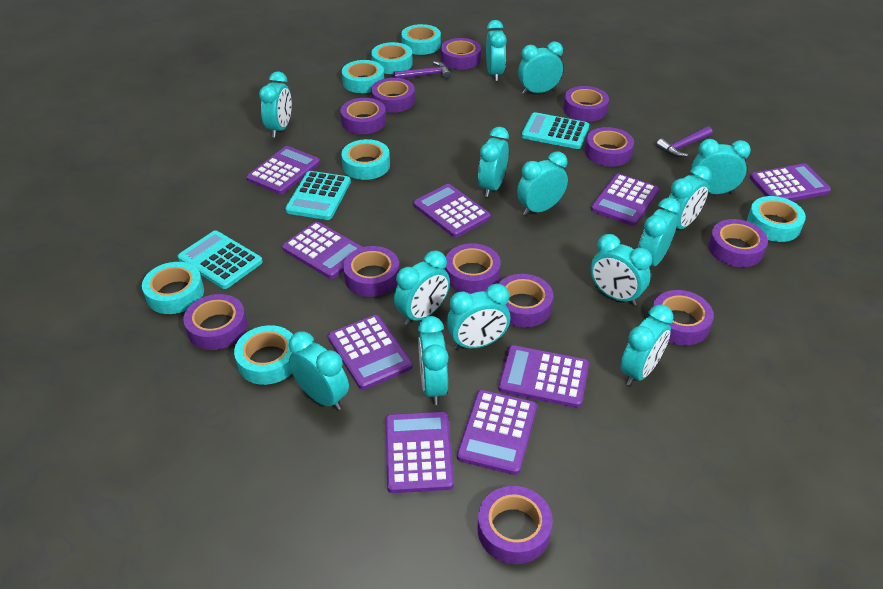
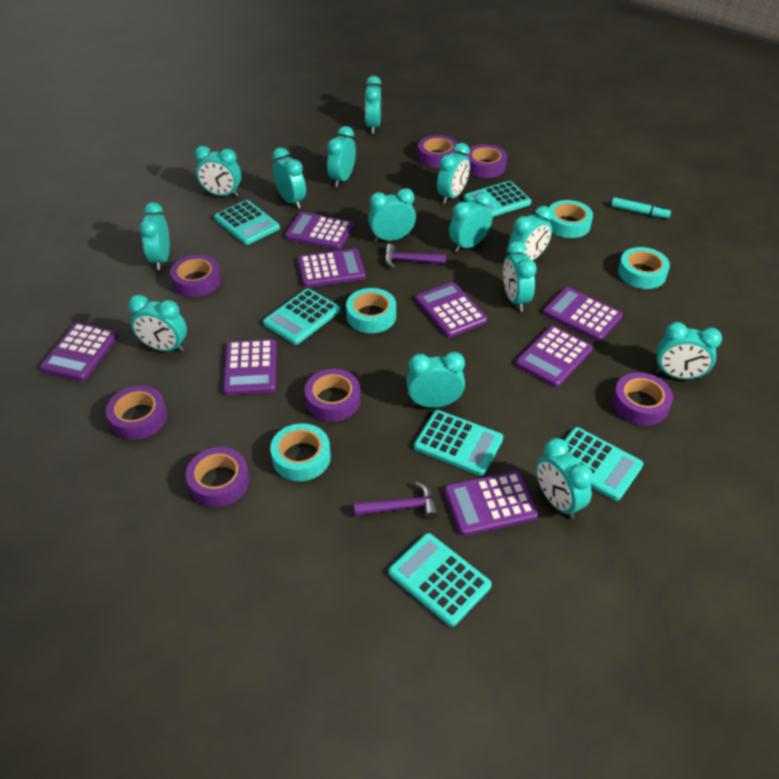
purple calculator: [246,146,320,195] [282,221,363,279] [328,315,413,390] [385,412,454,493] [413,184,491,238] [457,390,537,475] [498,345,589,408] [591,174,659,226] [750,163,831,201] = 9 -> [40,323,118,381] [223,339,277,395] [285,212,354,250] [298,249,365,287] [415,282,487,337] [444,471,538,536] [516,326,593,387] [543,287,623,341] = 8
purple tape: [183,294,247,350] [340,98,386,134] [343,246,400,297] [371,78,415,113] [441,38,481,70] [445,243,501,294] [478,486,553,564] [498,274,553,327] [563,86,609,122] [585,127,634,167] [653,290,714,345] [708,219,768,267] = 12 -> [106,386,167,440] [170,255,221,297] [186,447,249,507] [305,369,361,421] [418,135,458,168] [466,144,507,178] [612,373,673,426] = 7
turquoise calculator: [178,231,263,289] [285,171,351,220] [522,112,589,149] = 3 -> [214,200,280,245] [263,289,340,345] [388,533,492,627] [414,410,503,476] [464,181,531,217] [564,427,643,501] = 6
turquoise marker: none = 0 -> [611,197,671,218] = 1
turquoise tape: [142,262,204,314] [234,325,293,385] [341,139,390,180] [342,60,384,93] [371,42,413,74] [401,24,441,55] [747,196,806,242] = 7 -> [270,424,331,481] [346,288,396,333] [546,200,593,238] [618,247,670,289] = 4

